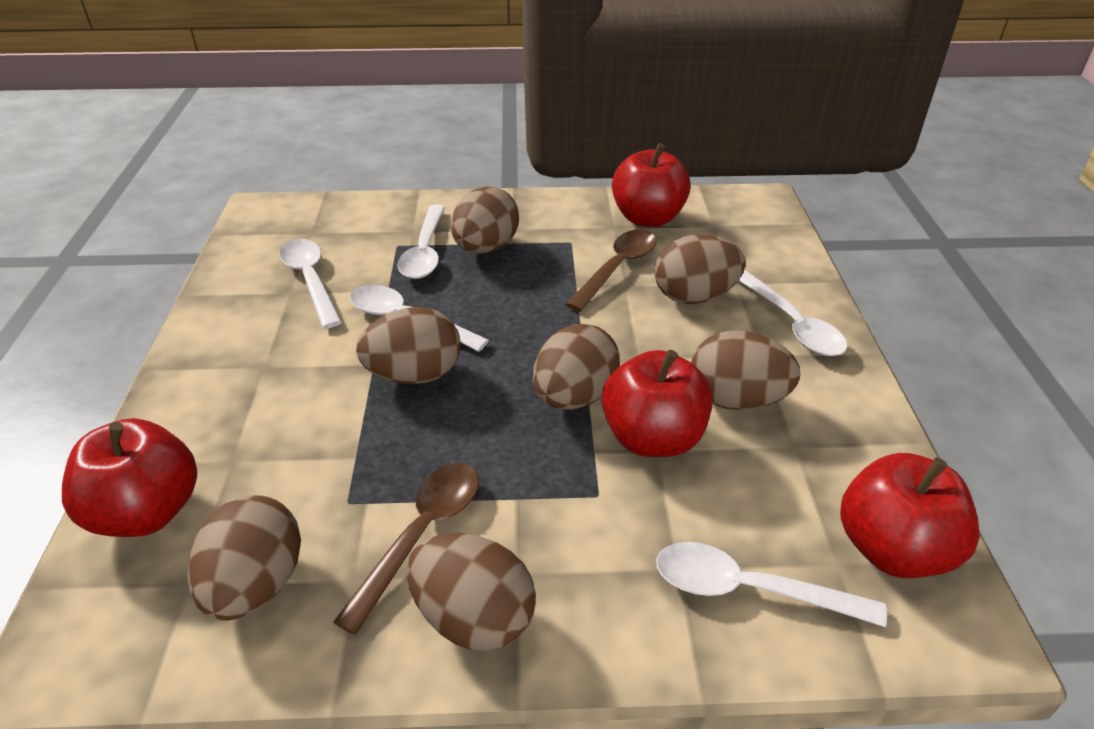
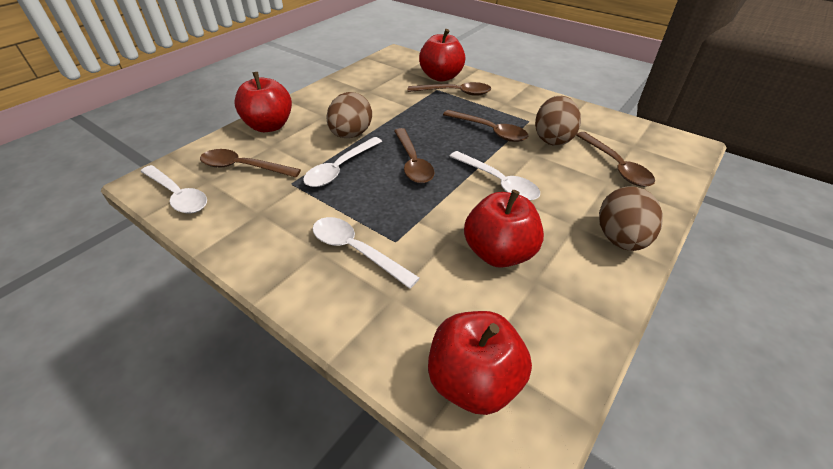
brown egg: [188,495,301,621] [356,307,461,384] [407,533,536,651] [451,186,519,254] [533,324,620,409] [654,235,746,304] [691,330,801,410] = 7 -> [326,92,372,138] [535,96,581,146] [599,186,663,251] = 3
brown spoon: [333,462,479,635] [565,230,657,312] = 2 -> [200,149,301,178] [394,128,434,183] [408,82,491,96] [443,110,528,142] [576,132,655,187] = 5
white spoon: [279,239,342,329] [350,285,489,352] [398,205,445,279] [656,542,887,627] [738,270,847,356] = 5 -> [140,165,207,214] [303,137,382,187] [312,217,420,289] [449,151,540,200] = 4

